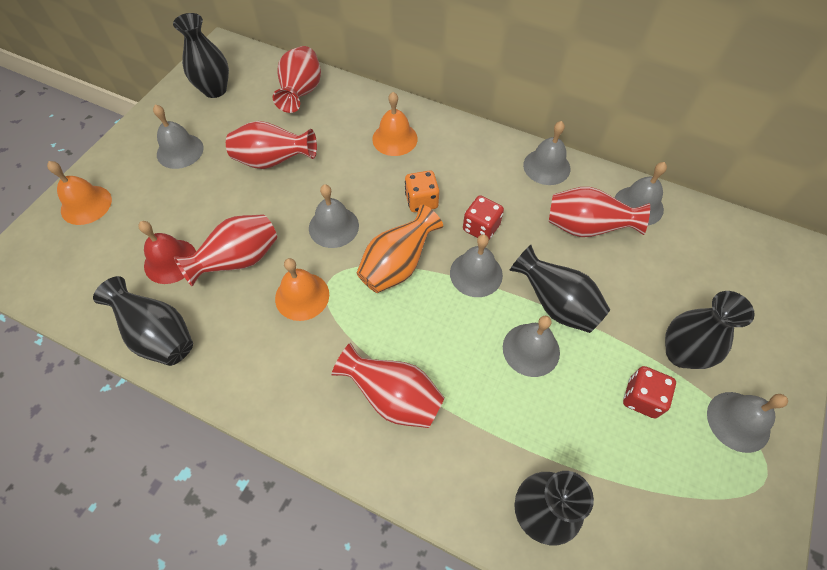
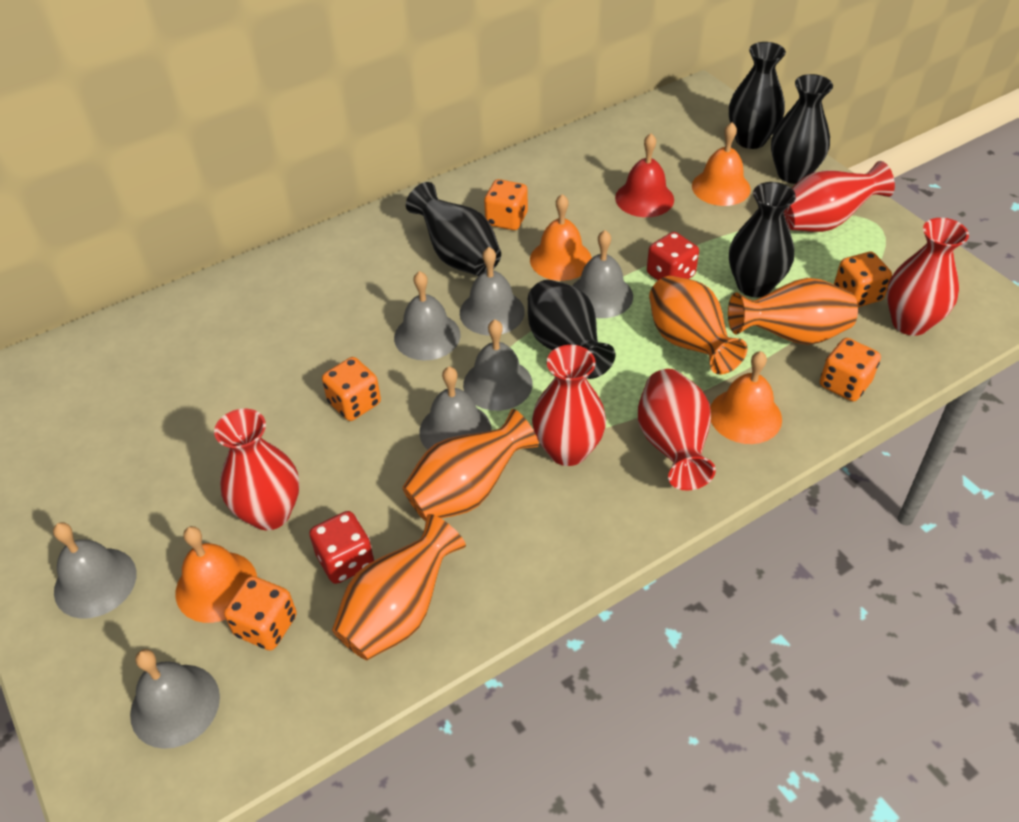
orange bell: [47,161,112,225] [275,258,329,321] [372,92,418,156] = 3 -> [176,526,257,623] [530,194,592,281] [692,122,751,206] [710,351,782,444] = 4
orange dice: [405,170,439,212] = 1 -> [224,576,297,651] [322,357,381,421] [484,179,528,230] [820,338,881,401] [834,252,892,307] = 5
orange vase: [357,205,443,293] = 1 -> [332,514,466,660] [402,409,539,521] [649,276,748,374] [728,278,858,345] = 4

